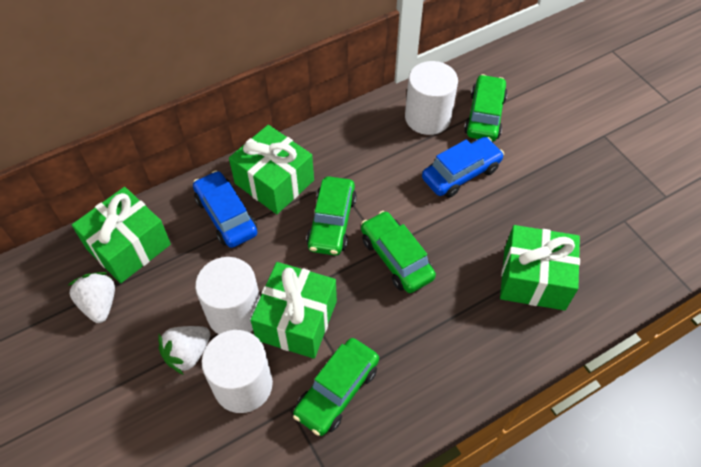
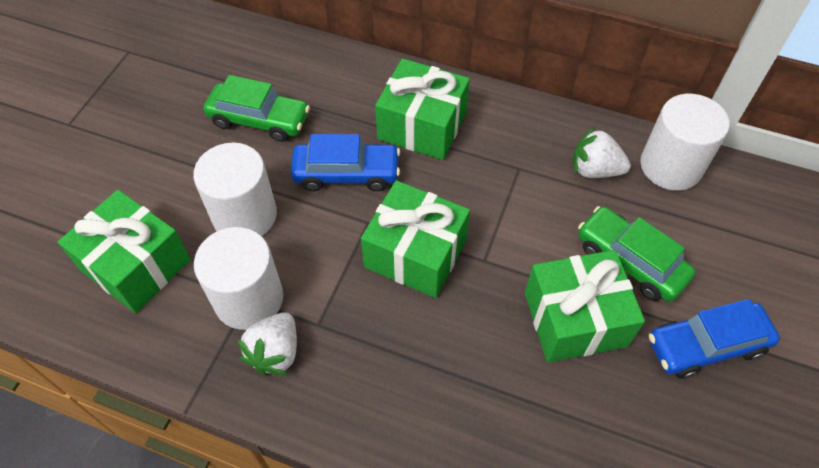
green car: [293,338,379,436] [306,177,357,255] [361,211,436,293] [464,74,508,141] = 4 -> [204,75,310,142] [578,206,696,302] = 2

